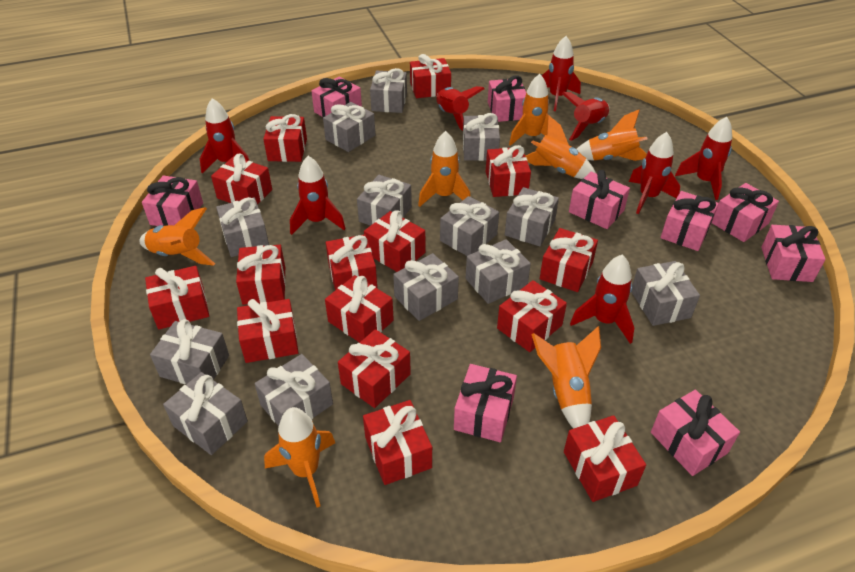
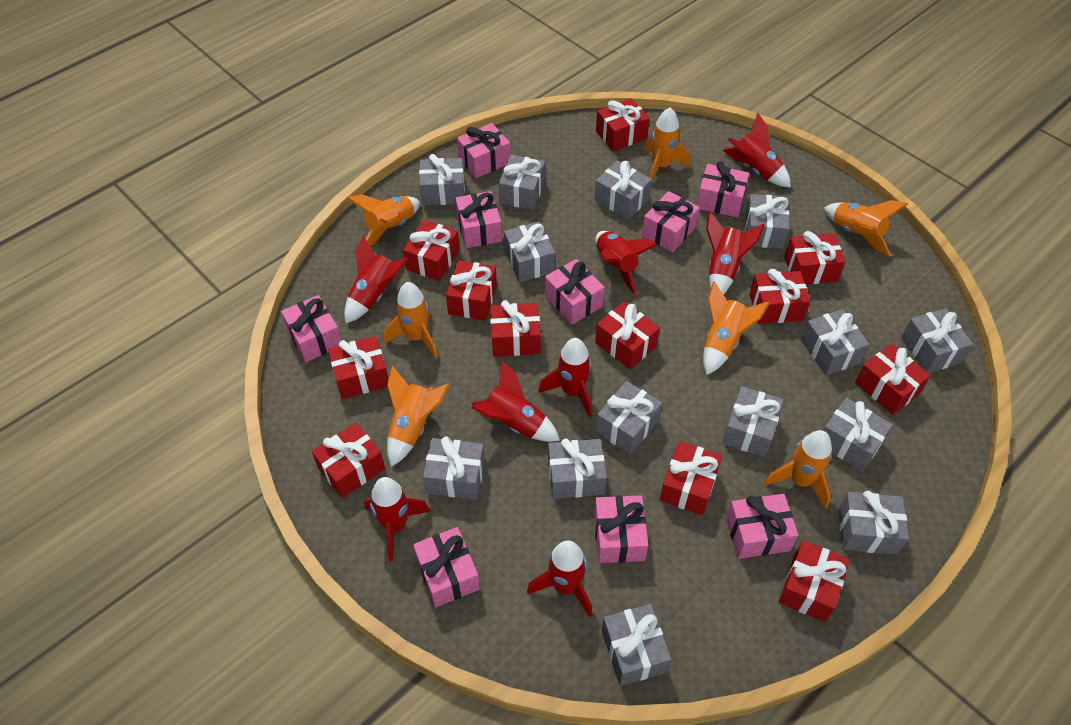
grey gift: [150,319,229,384] [163,372,248,455] [216,197,269,257] [254,354,333,426] [323,102,375,152] [357,175,412,226] [370,68,407,113] [393,253,459,321] [440,196,499,256] [463,113,500,161] [466,239,531,304] [505,187,559,246] [631,261,700,326] = 13 -> [419,154,465,205] [423,436,485,500] [499,155,545,210] [504,222,555,282] [548,438,607,499] [595,161,652,220] [596,381,662,454] [601,604,671,686] [723,386,783,457] [745,194,789,249] [801,309,870,375] [823,398,893,471] [838,491,909,555] [901,308,973,373] = 14
red gift: [145,266,209,329] [211,154,272,205] [236,245,286,305] [237,299,299,363] [263,114,307,162] [325,275,394,343] [326,235,377,290] [338,329,411,408] [363,400,432,485] [364,210,425,272] [410,54,451,98] [486,145,531,197] [497,280,567,352] [540,228,598,292] [564,415,646,502] = 15 -> [312,423,385,498] [328,336,388,399] [403,220,460,281] [446,260,497,321] [490,300,541,357] [595,301,660,370] [596,98,650,151] [660,441,722,515] [749,269,810,324] [779,540,850,622] [784,231,845,284] [855,344,931,415] = 12

